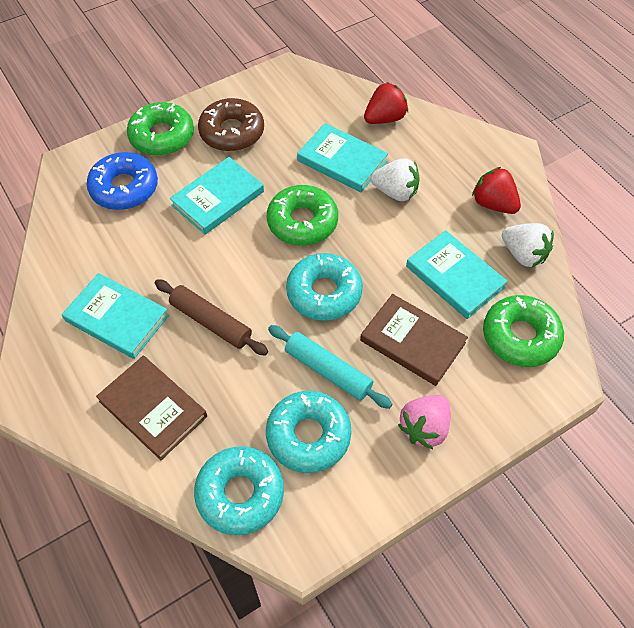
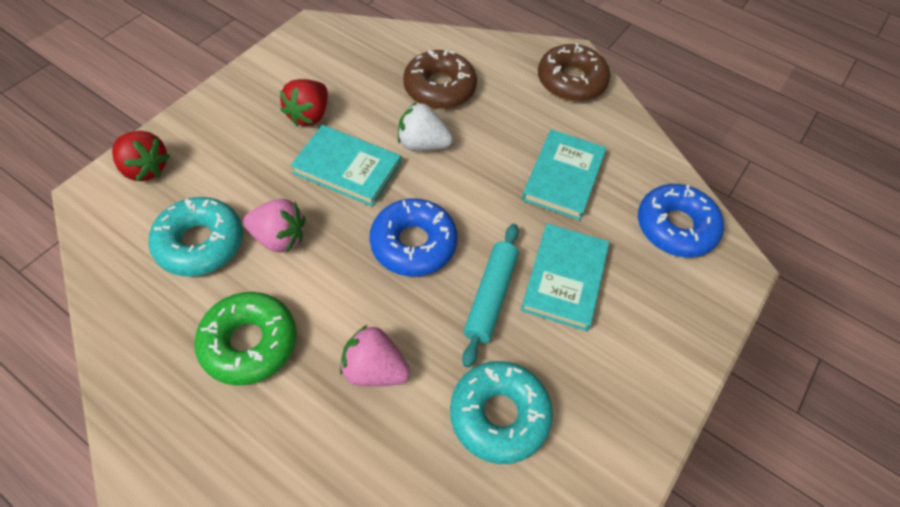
blue donut: [87,152,158,210] = 1 -> [369,198,458,276] [638,184,724,257] = 2
brown book: [96,356,207,460] [360,294,468,386] = 2 -> none = 0
brown donut: [198,98,264,151] = 1 -> [403,50,477,109] [538,43,610,102] = 2
brown rolling pin: [155,279,268,356] = 1 -> none = 0
green donut: [127,102,194,156] [267,185,338,246] [483,295,564,367] = 3 -> [194,292,297,386] = 1
pink strawberry: [398,395,450,449] = 1 -> [243,199,306,253] [340,325,410,387] = 2
turquoise book: [62,273,169,359] [170,157,264,235] [297,123,388,192] [406,230,508,319] = 4 -> [290,125,401,207] [521,223,609,331] [522,129,607,220] = 3
turquoise donut: [194,446,284,535] [266,391,352,473] [286,253,363,321] = 3 -> [148,197,243,277] [450,361,553,464] = 2
white strawberry: [371,158,420,201] [502,223,554,267] = 2 -> [398,102,453,151] = 1

